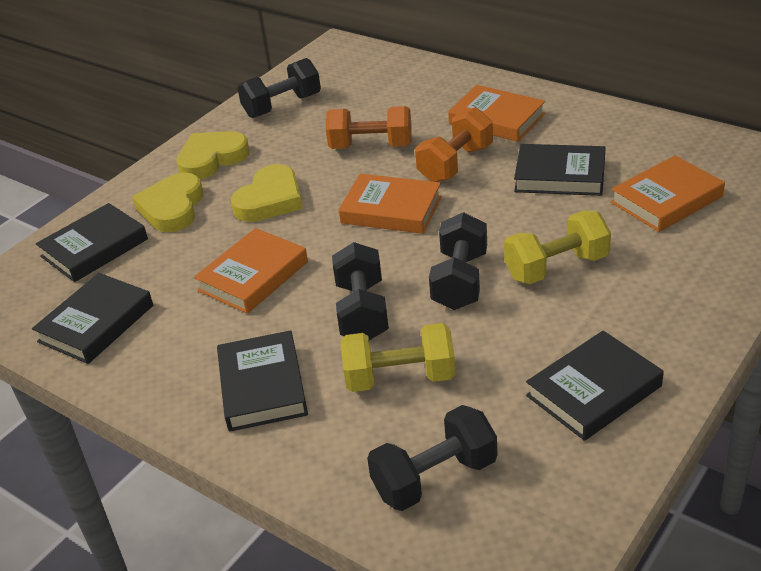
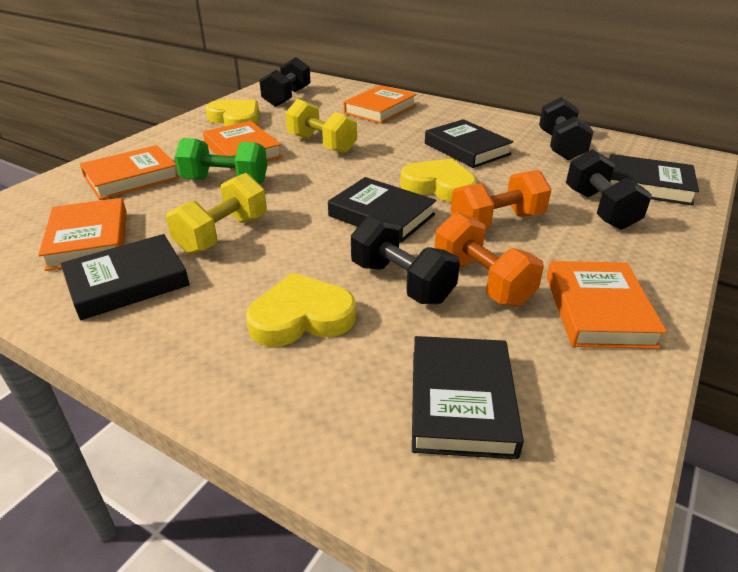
green dumbbell: none = 0 -> [175,138,267,184] = 1
orange book: [194,228,308,314] [338,174,442,234] [448,85,545,142] [611,155,725,232] = 4 -> [38,198,127,271] [80,145,179,200] [203,121,282,170] [344,85,417,124] [547,261,667,349] = 5

